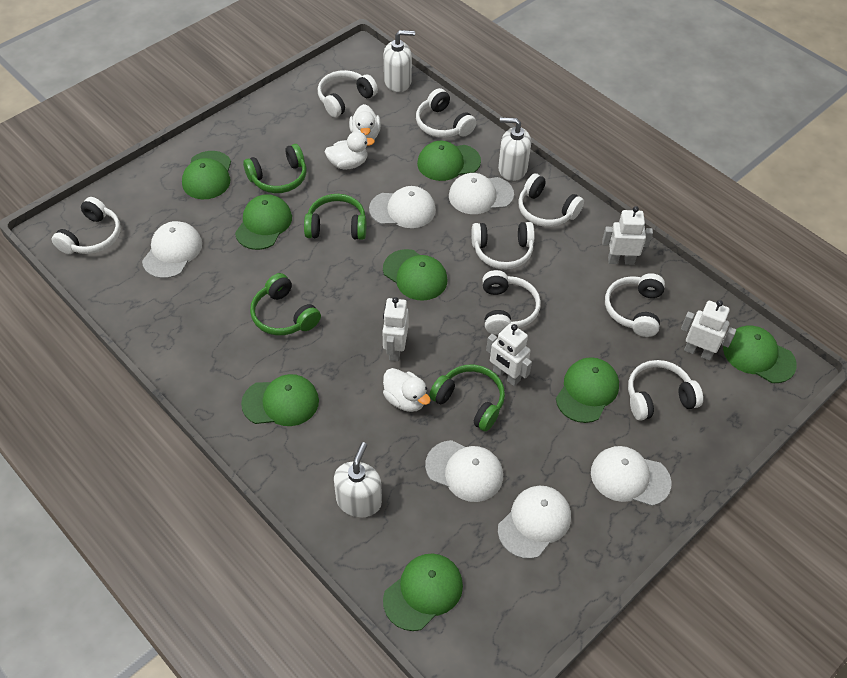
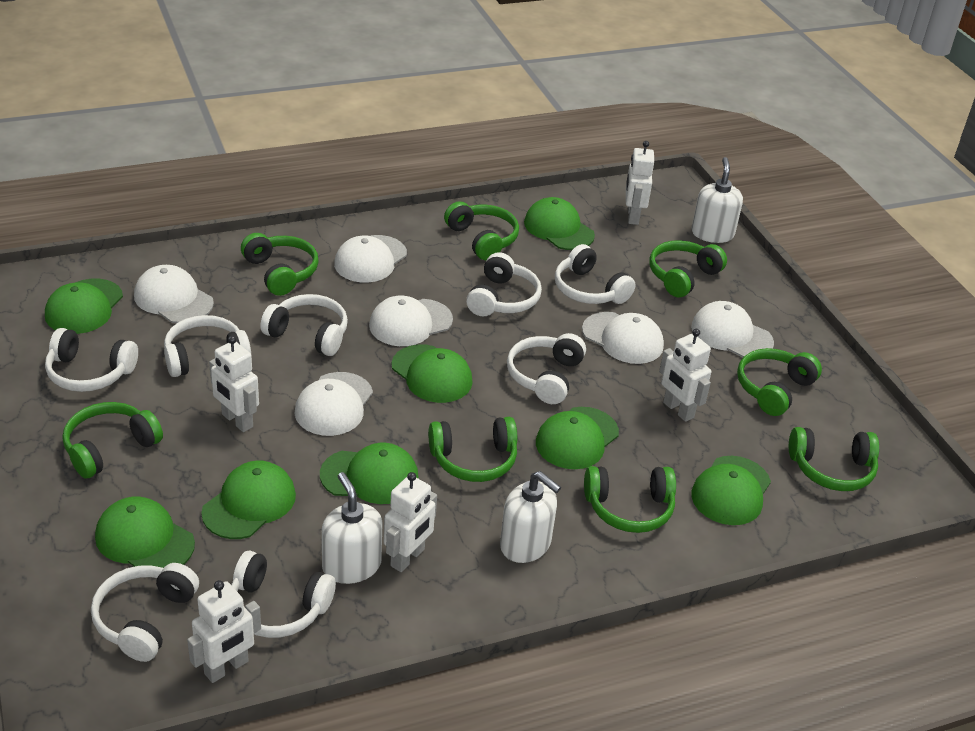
green headphones: [243,144,306,193] [250,273,321,335] [304,194,366,240] [429,364,505,432] = 4 -> [62,402,163,478] [241,233,319,296] [428,417,517,482] [444,201,519,260] [584,466,676,533] [650,240,727,298] [737,348,822,416] [789,427,879,491] = 8
white duck: [325,131,375,170] [349,104,381,139] [383,368,431,412] = 3 -> none = 0
white robot: [382,297,409,361] [486,323,532,386] [602,206,653,265] [681,300,736,361] = 4 -> [187,580,261,683] [209,336,259,432] [384,472,437,572] [626,141,654,225] [659,329,711,422] = 5

